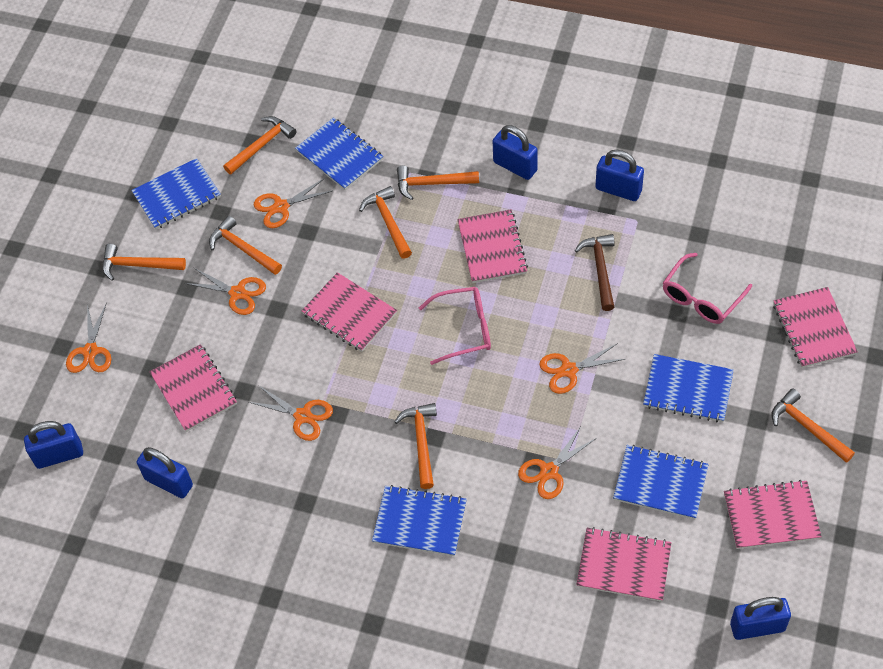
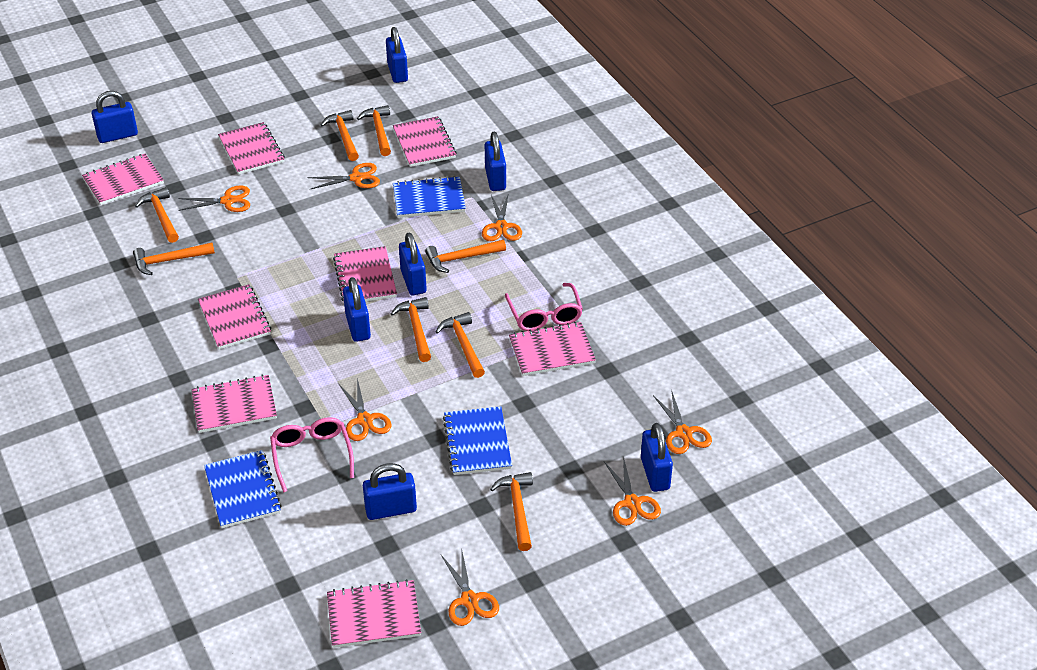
blue notebook: [131,158,221,229] [295,117,383,190] [372,485,467,556] [613,445,709,519] [643,354,734,422] = 5 -> [204,450,282,528] [393,176,466,218] [443,406,512,475] = 3
blue padlock: [24,421,83,469] [137,447,193,499] [493,125,538,180] [595,150,644,201] [730,597,791,640] = 5 -> [91,91,138,143] [343,277,371,342] [363,463,417,520] [386,27,408,83] [399,233,427,295] [485,132,506,191] [641,423,673,492] = 7
brown hammer: [575,234,615,311] = 1 -> none = 0
orange hammer: [102,244,186,281] [209,216,282,275] [223,116,297,174] [359,186,412,259] [395,403,437,489] [397,165,479,200] [772,389,855,463] = 7 -> [133,243,215,275] [135,187,179,243] [321,110,359,161] [357,105,391,156] [391,297,431,362] [425,240,506,273] [435,312,485,378] [490,472,533,551] = 8
orange scissors: [66,303,111,373] [185,267,266,315] [249,385,333,441] [254,178,332,228] [518,426,597,499] [539,343,625,394] = 6 -> [178,185,250,212] [308,163,380,189] [339,378,391,441] [441,552,499,626] [482,195,522,241] [604,456,661,526] [653,390,712,454] = 7
pink notebook: [150,344,237,432] [302,272,397,352] [457,210,528,283] [576,527,671,602] [724,480,822,549] [773,287,858,368] = 6 -> [82,154,164,205] [191,375,277,433] [198,284,271,349] [218,122,285,175] [327,579,421,648] [333,246,397,302] [393,116,457,167] [509,322,596,376] = 8

